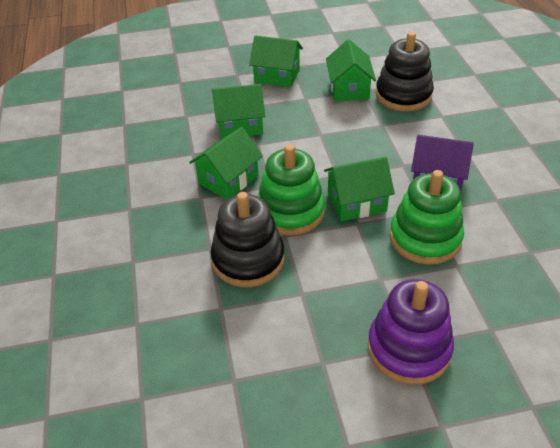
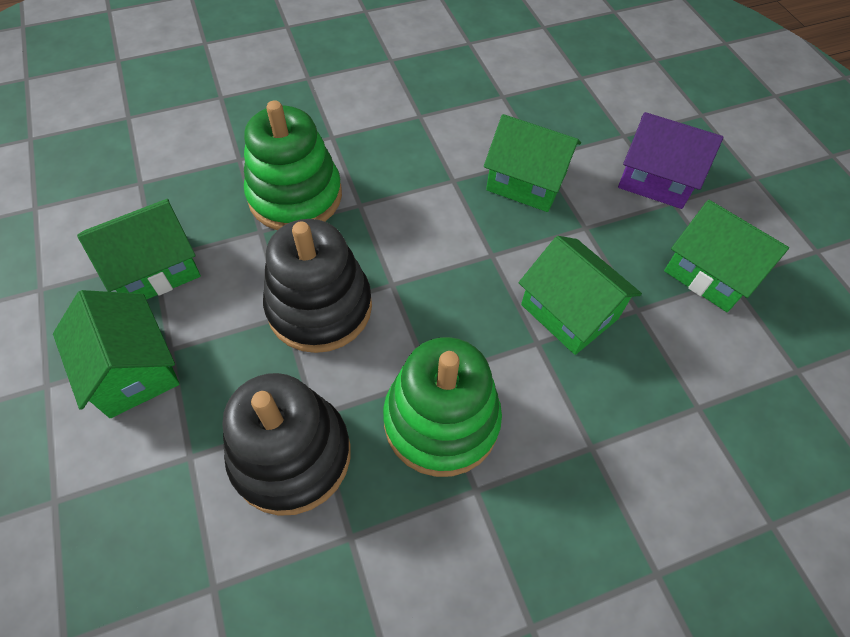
purple stacking toy: [368,279,454,385] = 1 -> none = 0

